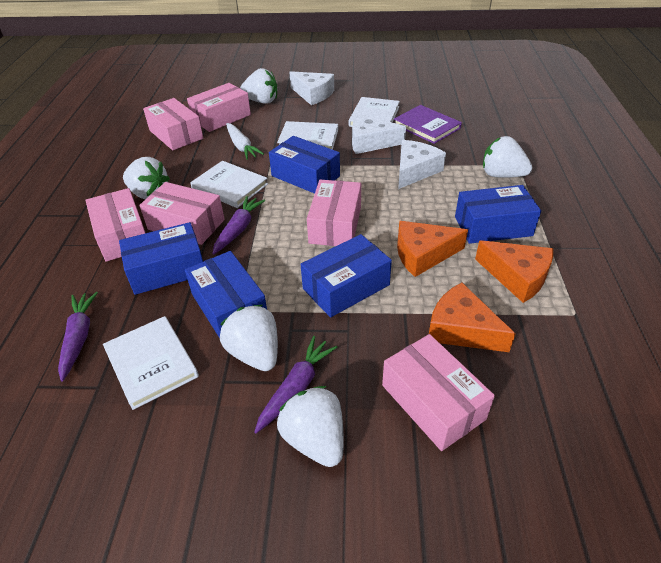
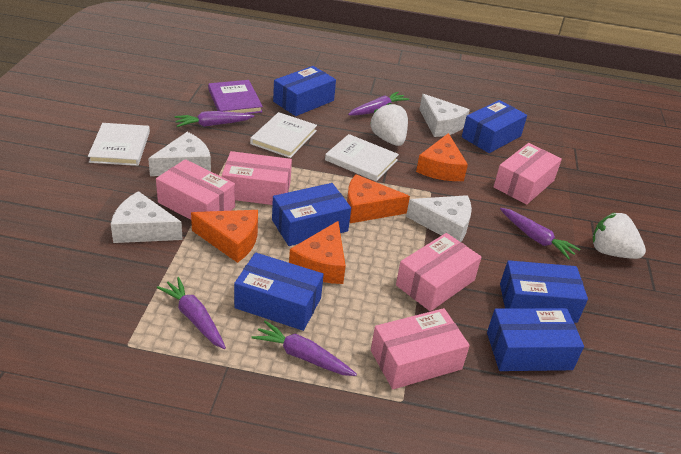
blue box: [119,222,203,295] [185,251,267,338] [269,136,340,194] [301,234,392,317] [455,185,541,244] = 5 -> [234,253,324,331] [272,183,351,246] [273,66,336,116] [462,100,527,153] [487,308,584,371] [500,260,588,323] = 6
orange cheese: [397,221,468,277] [429,283,516,352] [475,240,553,303] = 3 -> [191,210,258,263] [289,221,346,284] [347,174,410,223] [416,133,468,181] = 4
pink box: [85,188,145,262] [139,182,225,245] [143,98,203,150] [187,83,251,132] [307,180,361,246] [382,334,495,451] = 6 -> [156,159,235,220] [222,151,292,205] [371,308,470,389] [396,233,481,311] [493,143,562,205] = 5
purple carrot: [58,292,98,381] [212,196,266,254] [254,336,337,433] = 3 -> [157,277,226,349] [174,111,254,127] [251,321,357,376] [348,92,409,116] [500,208,581,259] = 5
white book: [103,316,199,410] [190,161,268,208] [277,121,338,150] [349,97,400,127] = 4 -> [88,123,150,166] [250,112,317,158] [325,134,399,182] = 3
white carrot: [226,123,264,160] = 1 -> none = 0
white cheese: [289,71,334,105] [352,114,406,154] [398,140,446,189] = 3 -> [111,191,183,243] [148,132,211,176] [406,195,472,242] [419,94,470,137] = 4
white strawberry: [123,157,170,199] [220,305,278,371] [240,68,277,104] [277,386,344,467] [483,136,532,178] = 5 -> [371,103,408,146] [593,212,646,259] = 2

